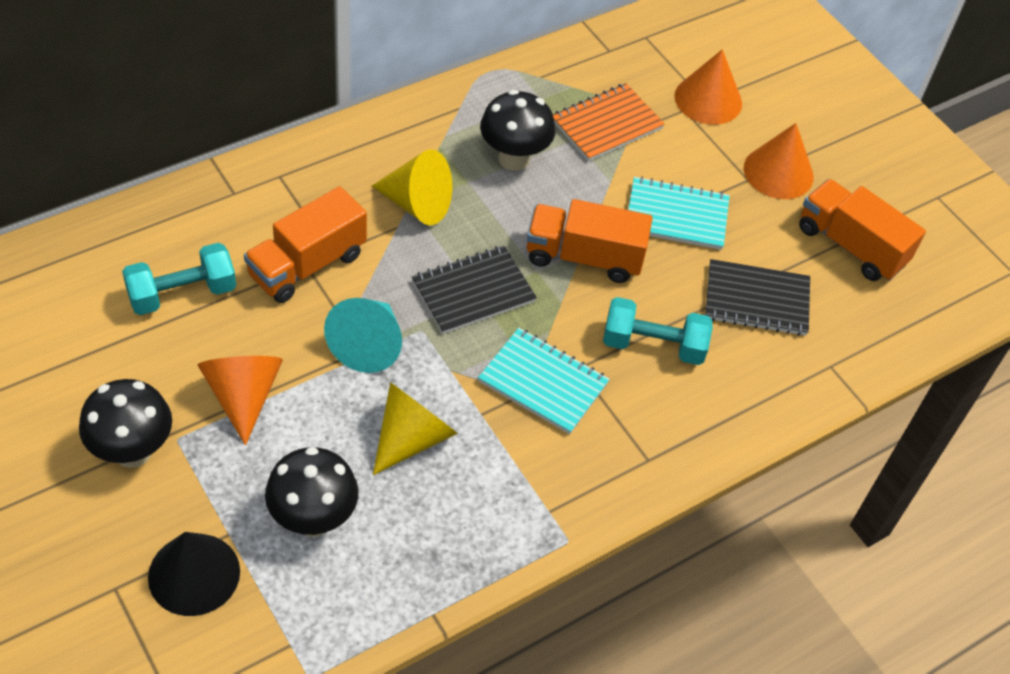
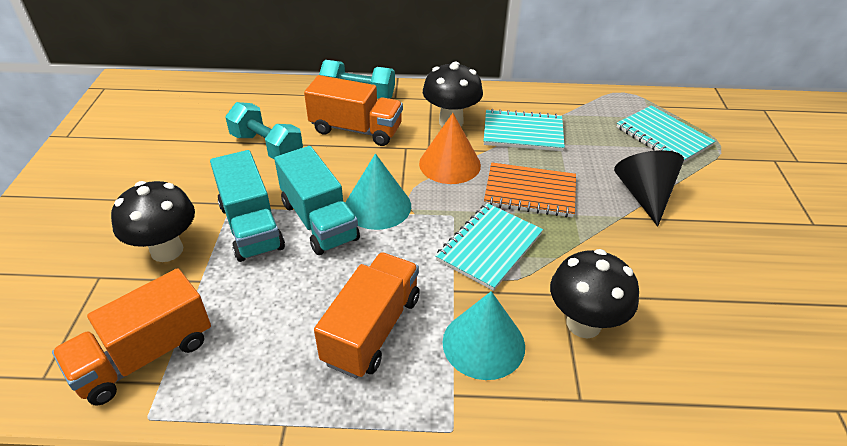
black notebook: [412,246,537,334] [705,259,810,336] = 2 -> none = 0
orange cone: [198,356,283,445] [675,49,742,125] [744,123,814,199] = 3 -> [419,113,481,184] = 1
turquoise cone: [324,298,402,373] = 1 -> [346,154,411,230] [442,291,525,380] = 2
turquoise notebook: [478,328,610,434] [628,177,730,250] = 2 -> [435,203,543,291] [484,109,565,151] [617,105,716,163] = 3
turquoise truck: none = 0 -> [210,150,285,262] [274,146,360,255] = 2
yellow cone: [372,149,452,226] [373,382,458,475] = 2 -> none = 0

